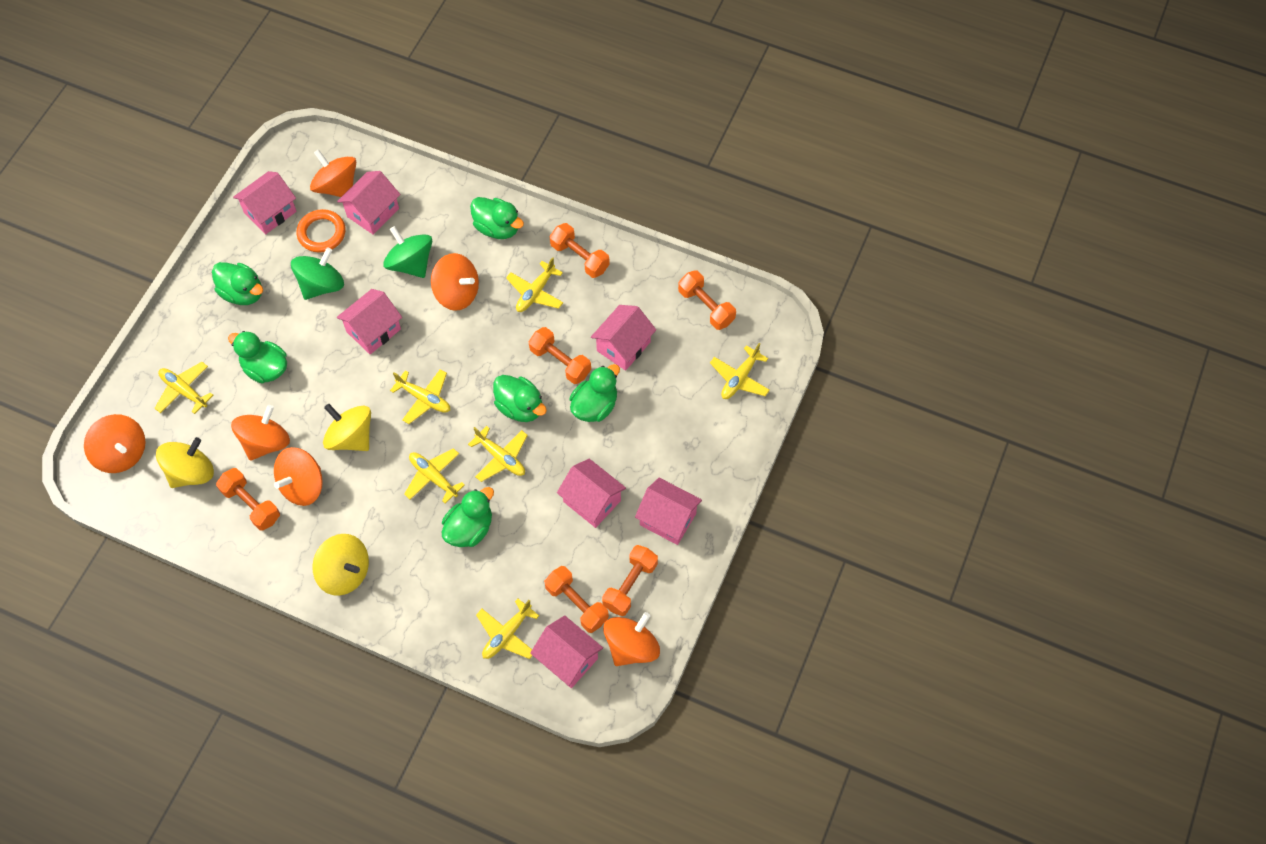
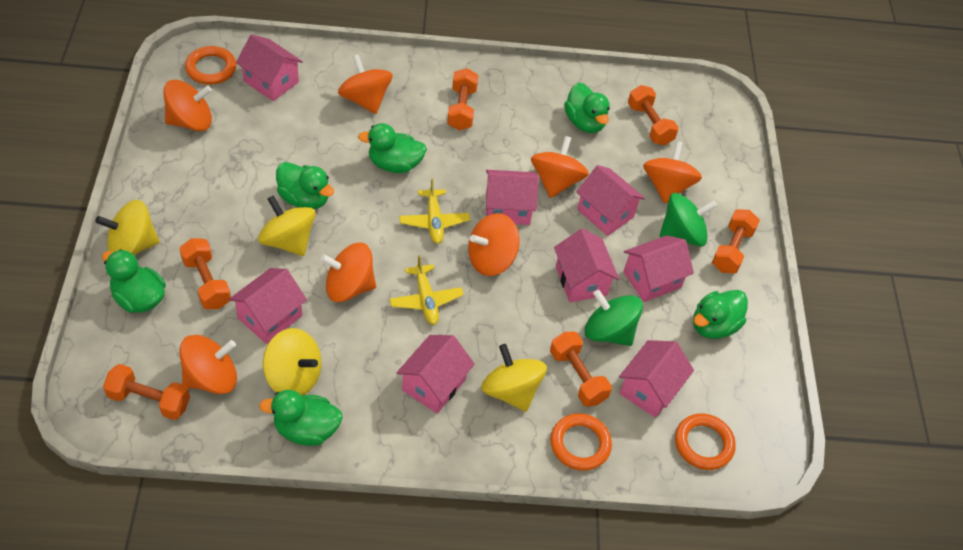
orange ring: [297,209,346,253] = 1 -> [185,46,236,84] [550,413,612,471] [675,413,736,470] = 3
orange spinning top: [84,414,146,473] [231,405,290,461] [274,447,323,506] [310,149,356,197] [431,253,479,311] [603,612,660,666] = 6 -> [163,80,212,131] [179,335,237,394] [320,243,376,302] [338,54,393,114] [468,213,520,276] [531,136,589,198] [643,141,702,203] = 7
pink house: [233,171,297,234] [337,171,401,235] [337,289,402,354] [530,615,603,688] [557,459,626,528] [591,305,656,371] [635,478,702,545] = 7 -> [229,268,307,344] [236,34,303,101] [397,335,475,414] [486,170,539,225] [554,228,619,302] [576,165,645,236] [619,340,694,418] [623,235,694,302] = 8
yellow plane: [155,362,214,414] [390,369,450,424] [404,448,465,504] [468,426,528,482] [476,599,539,659] [506,257,563,312] [710,343,770,399] = 7 -> [389,255,464,325] [399,178,470,244] = 2
yellow spinning top: [156,437,214,488] [312,534,369,596] [323,404,371,451] = 3 -> [95,200,159,255] [258,195,316,256] [263,328,321,396] [481,344,547,412] = 4

